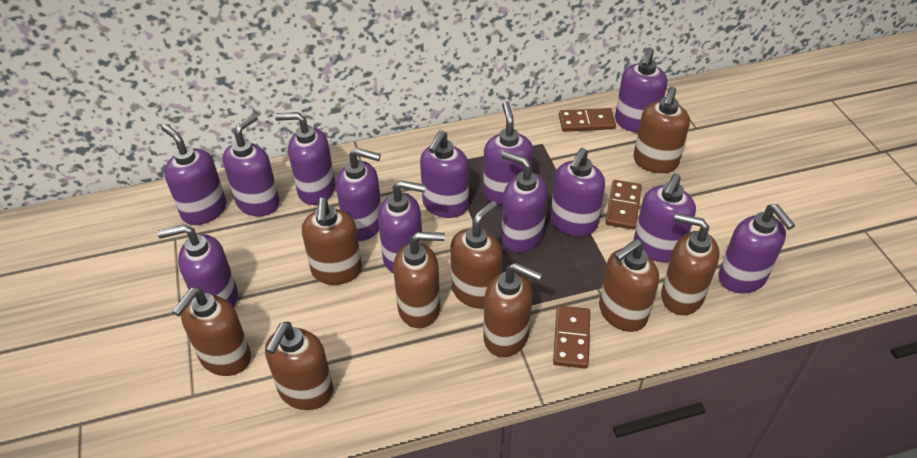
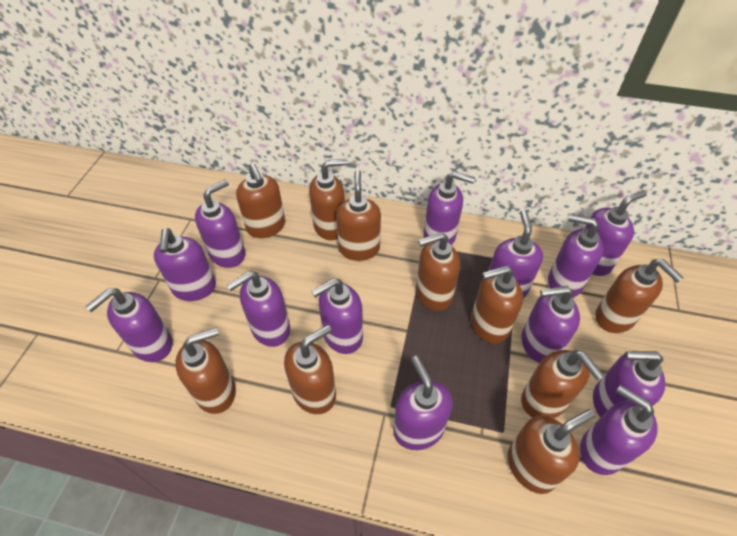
brown domino: [553,306,590,369] [559,108,616,132] [605,180,642,230] = 3 -> none = 0
brown soap dispenser: [172,287,251,376] [265,322,334,410] [302,198,362,285] [393,232,445,328] [450,201,503,309] [483,263,542,357] [599,239,659,332] [633,87,690,173] [661,213,720,315] = 9 -> [175,328,236,414] [236,163,285,238] [284,325,336,414] [309,159,348,240] [336,170,381,261] [416,232,460,311] [471,265,523,344] [508,409,595,494] [521,350,605,418] [595,259,684,333] = 10

